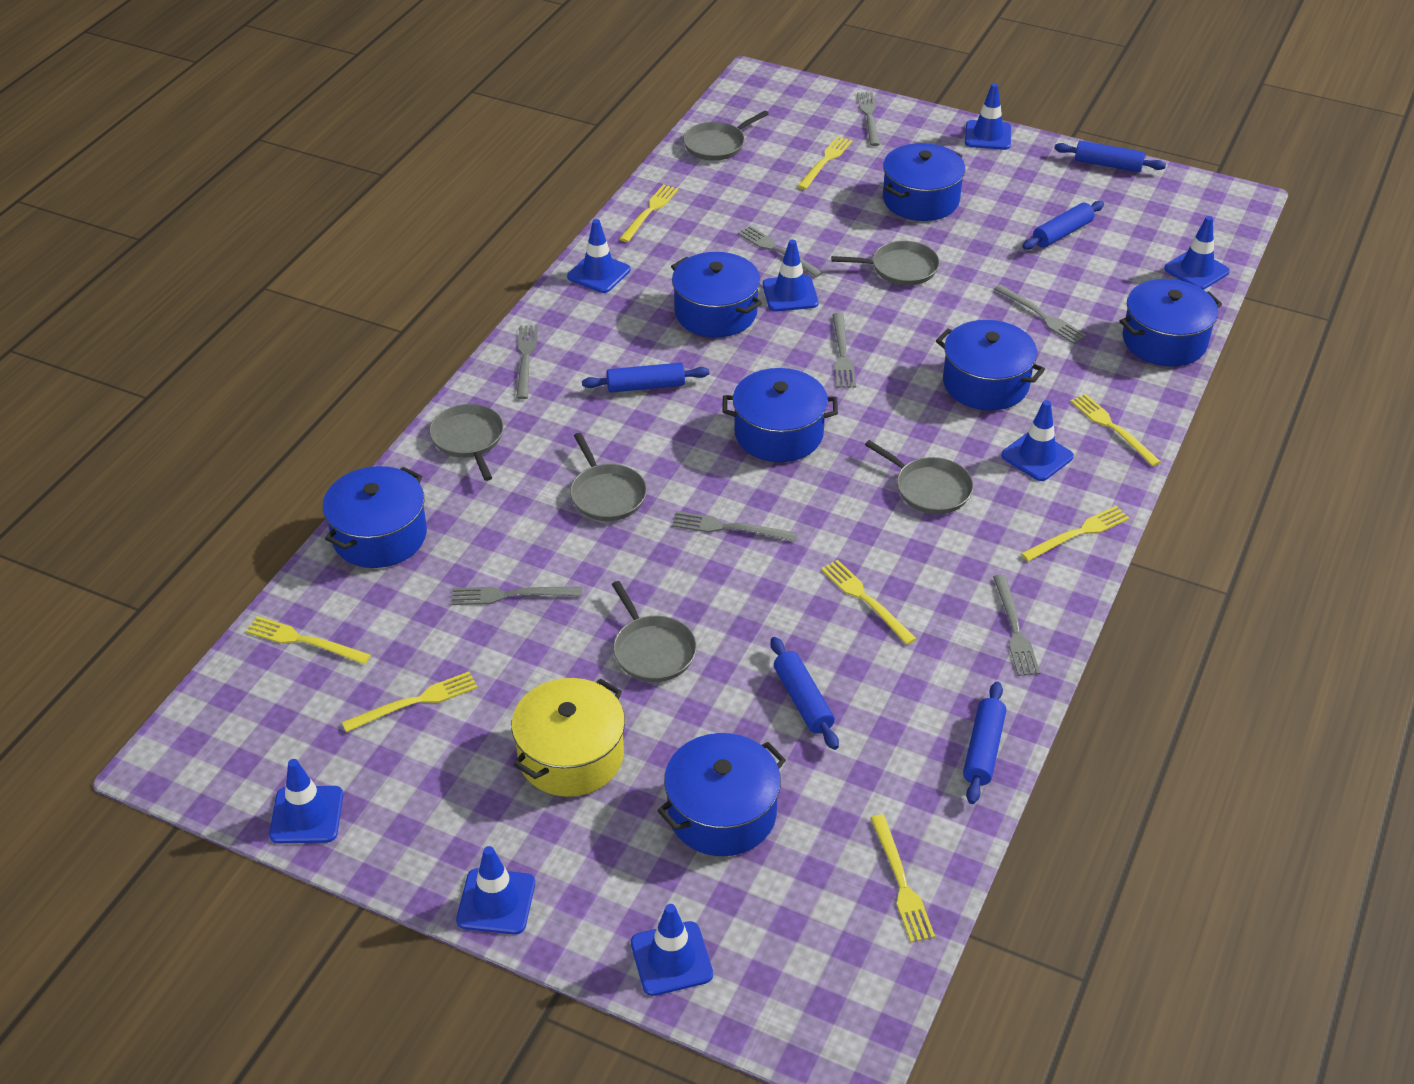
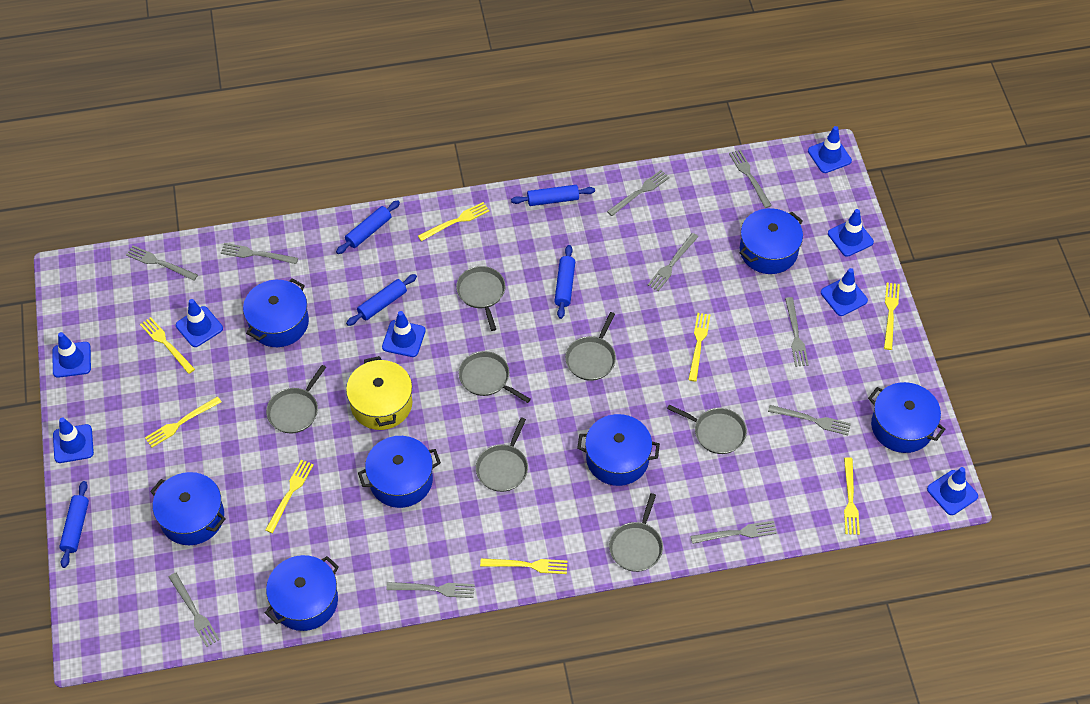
grey fork: [452,587,582,605] [516,325,538,399] [672,511,797,542] [738,226,823,277] [832,313,856,388] [857,92,880,146] [993,574,1040,676] [994,284,1087,344] = 8 -> [126,245,198,281] [169,573,220,647] [221,243,298,264] [386,582,475,598] [607,170,670,216] [648,233,698,291] [691,521,777,544] [729,150,772,208] [768,405,851,435] [785,297,809,367] = 10
grey pan: [429,404,504,481] [570,433,647,521] [612,581,697,682] [683,111,769,161] [831,241,940,286] [865,440,973,514] = 6 -> [266,365,326,433] [456,266,505,331] [459,351,531,403] [476,417,528,492] [565,312,616,381] [609,493,663,572] [667,404,747,454] = 7

